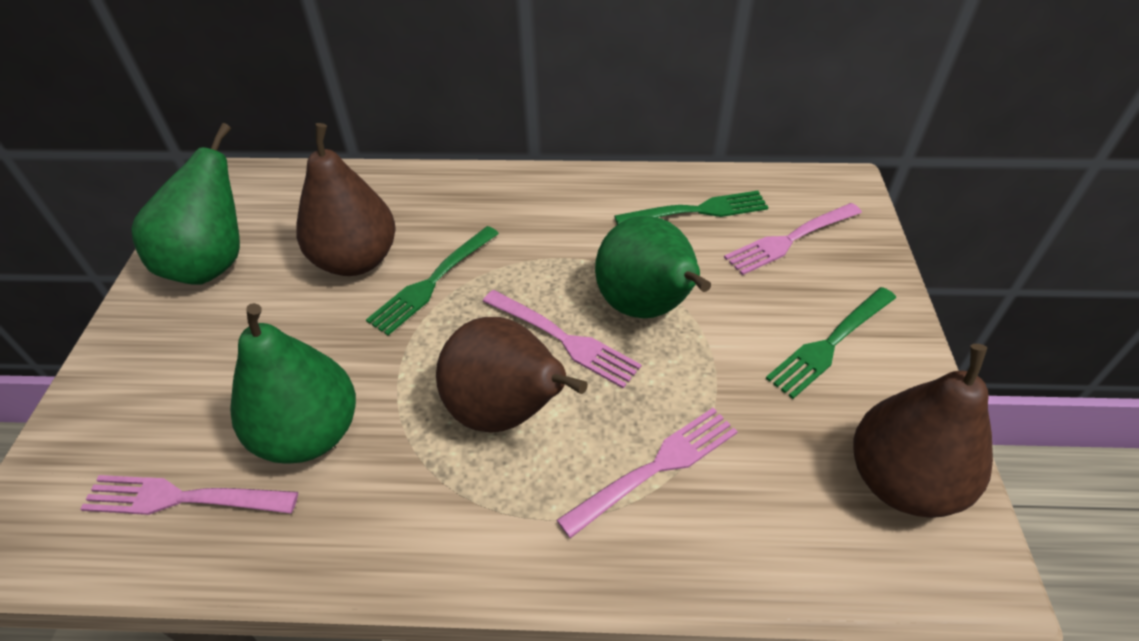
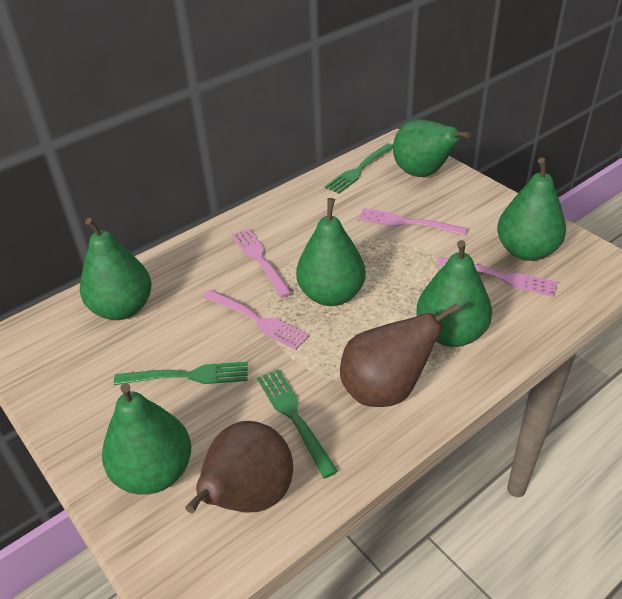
brown pear: [296,123,396,276] [436,317,588,433] [853,344,993,518] = 3 -> [185,421,293,513] [340,303,460,407] = 2
green pear: [131,123,240,285] [230,303,356,464] [595,216,711,318] = 3 -> [80,218,152,320] [102,383,191,494] [296,198,366,306] [393,119,471,177] [416,240,492,347] [497,158,566,261] = 6

